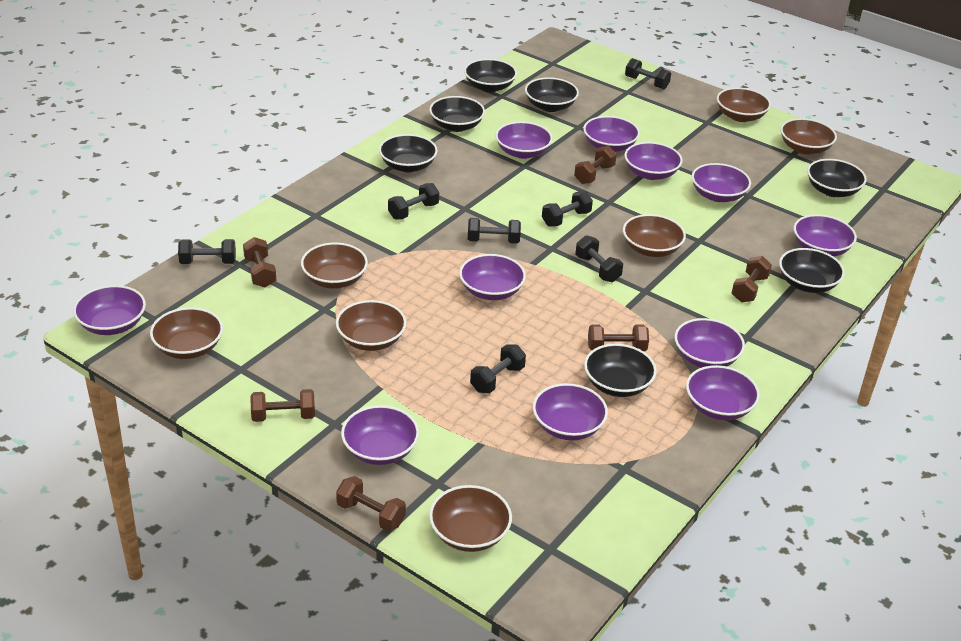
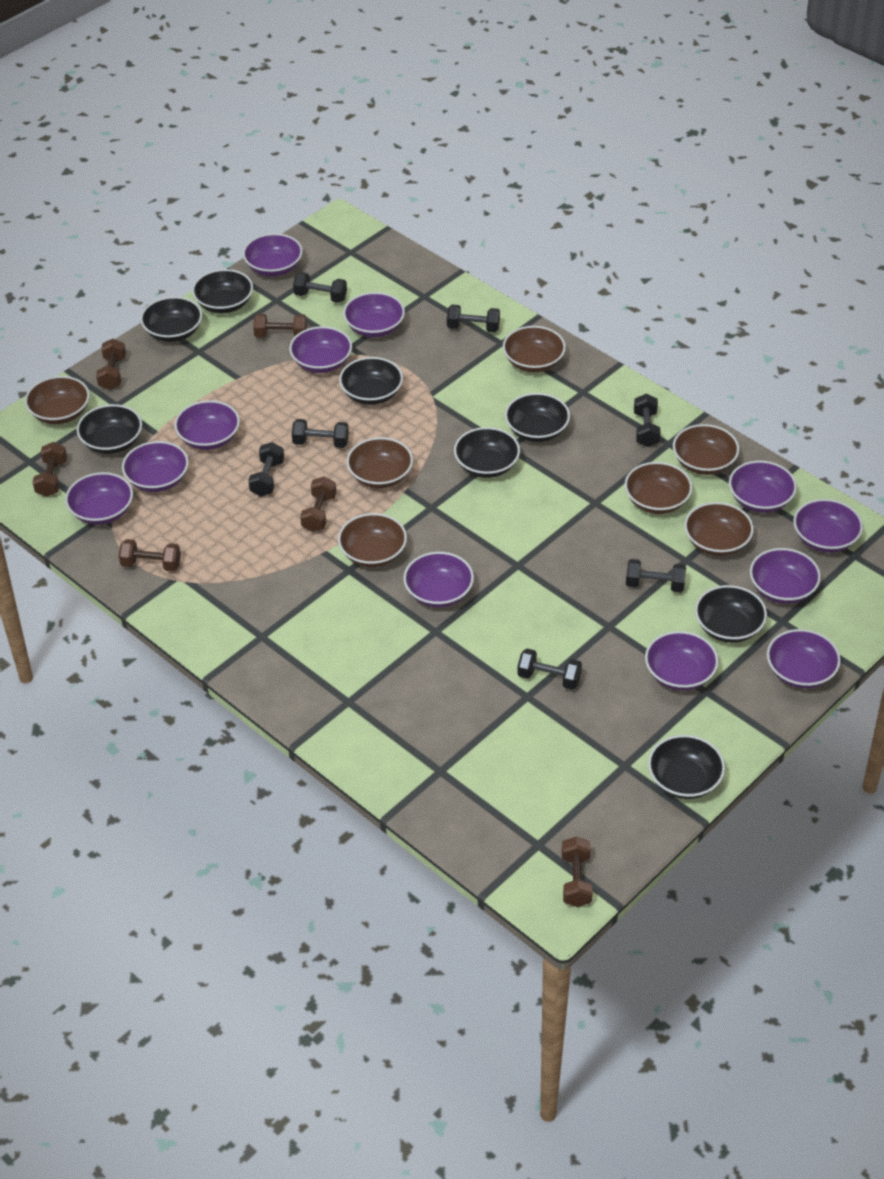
black bowl: [379,134,438,172] [429,96,485,132] [464,59,517,92] [525,77,579,112] [584,344,657,397] [779,248,845,293] [807,159,867,197] = 7 -> [77,404,142,454] [140,297,202,342] [192,269,253,313] [339,357,403,405] [454,427,520,478] [505,393,570,442] [648,735,725,799] [695,585,767,643] = 8
purple bowl: [73,285,146,335] [341,405,419,465] [459,254,526,300] [496,121,553,159] [533,383,608,440] [583,116,640,152] [624,142,683,180] [675,318,745,368] [686,365,760,420] [692,163,751,202] [794,214,857,256] = 11 -> [65,472,133,525] [122,441,189,492] [174,400,240,450] [243,233,303,276] [289,326,352,373] [343,292,405,337] [403,552,474,608] [645,631,719,691] [729,461,797,513] [750,548,821,604] [767,629,841,689] [794,499,863,553] = 12

